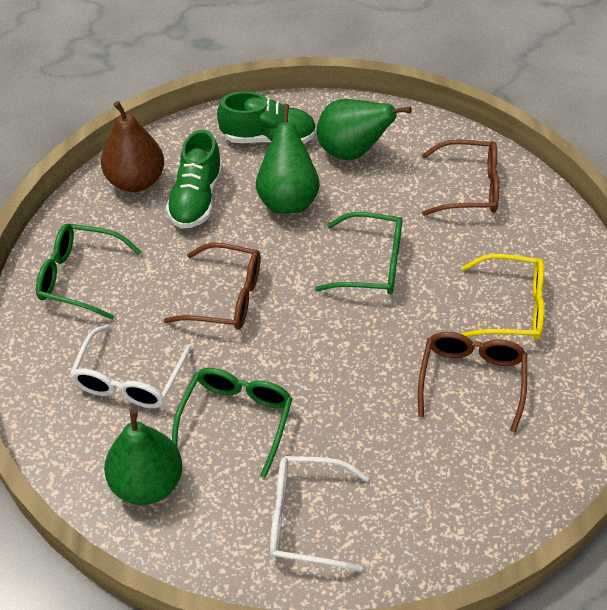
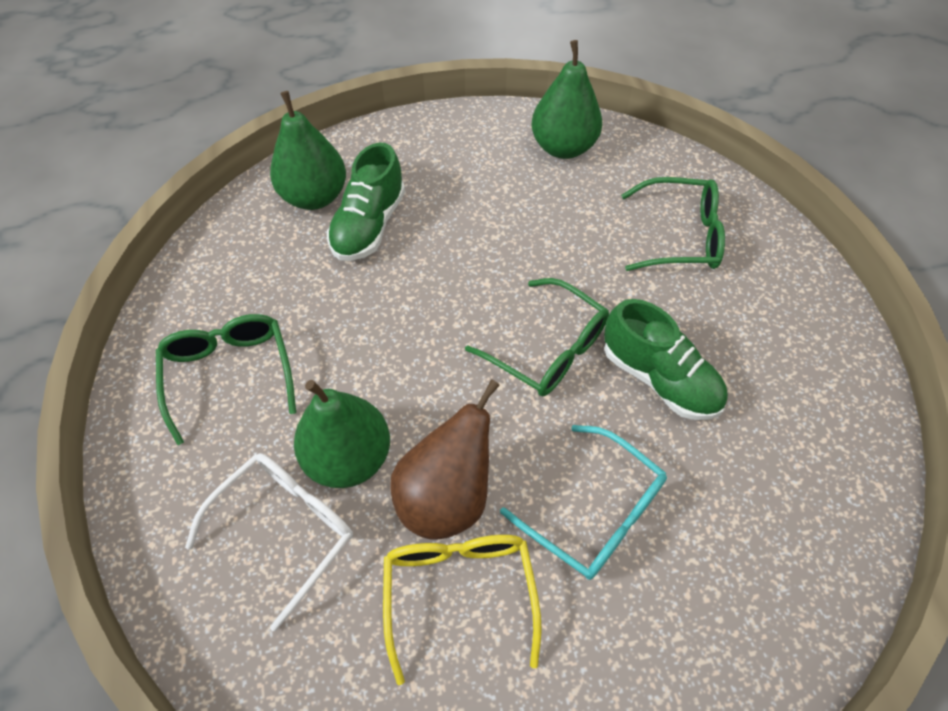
brown glasses: [163,243,261,330] [418,332,527,432] [422,139,499,216] = 3 -> none = 0
turquoise glasses: none = 0 -> [500,425,667,580] = 1
white glasses: [70,324,192,408] [270,456,369,572] = 2 -> [185,453,353,631] = 1

